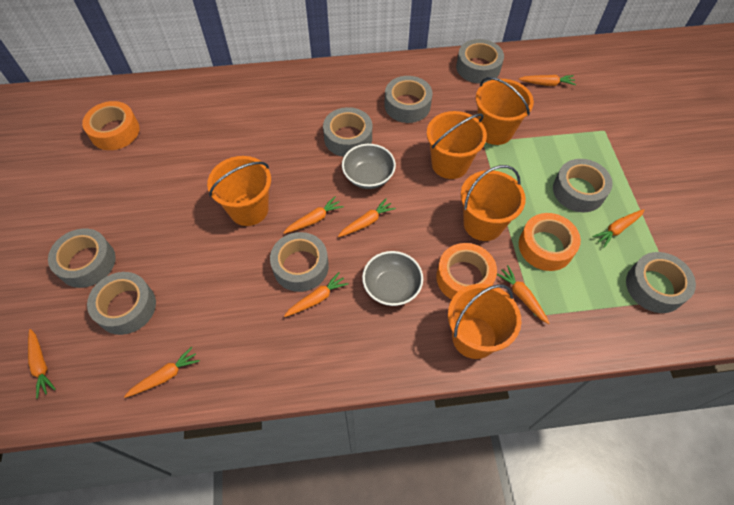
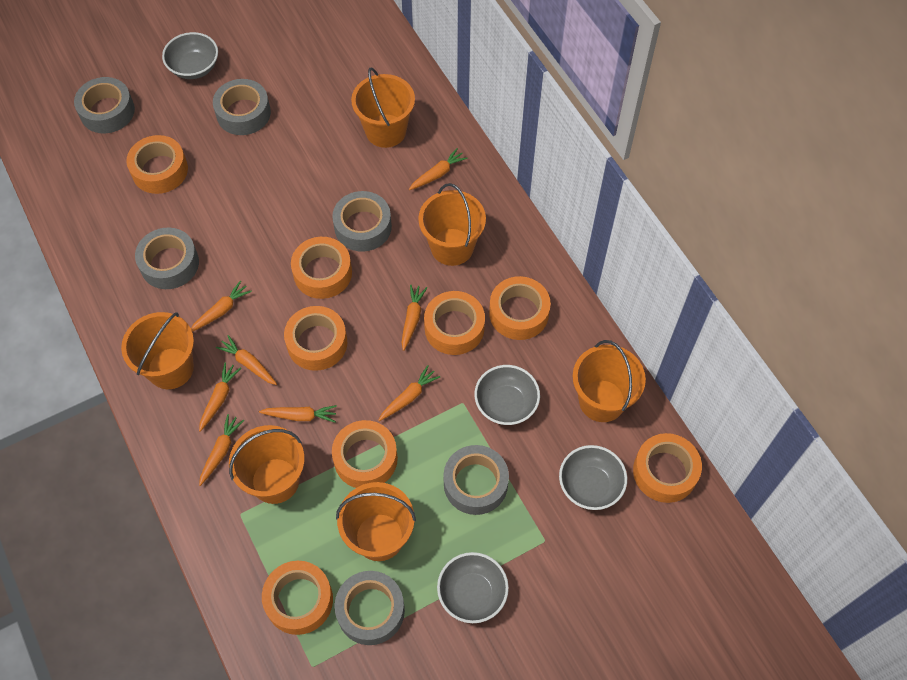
grey bowl: [342,144,396,189] [362,251,423,306] = 2 -> [162,32,218,79] [437,552,509,623] [474,365,540,425] [559,445,627,510] = 4
grey tape: [48,229,116,288] [87,272,156,335] [270,232,329,292] [323,107,372,157] [385,76,433,123] [456,39,504,84] [553,159,613,212] [626,252,696,313] = 8 -> [74,77,135,133] [135,228,199,289] [213,79,271,135] [332,191,392,252] [335,571,405,645] [443,445,509,515] = 6
orange bucket: [207,156,271,226] [427,111,487,179] [448,284,521,359] [461,165,526,241] [476,77,534,145] = 5 -> [121,312,194,389] [229,425,305,504] [336,482,416,561] [351,67,415,148] [418,183,486,266] [573,340,646,422] = 6
orange tape: [82,101,139,150] [436,243,497,300] [519,213,581,271] = 3 -> [126,135,188,194] [262,561,333,635] [284,306,347,371] [291,237,352,299] [332,420,398,488] [424,291,485,355] [489,276,551,340] [633,433,702,503] = 8

